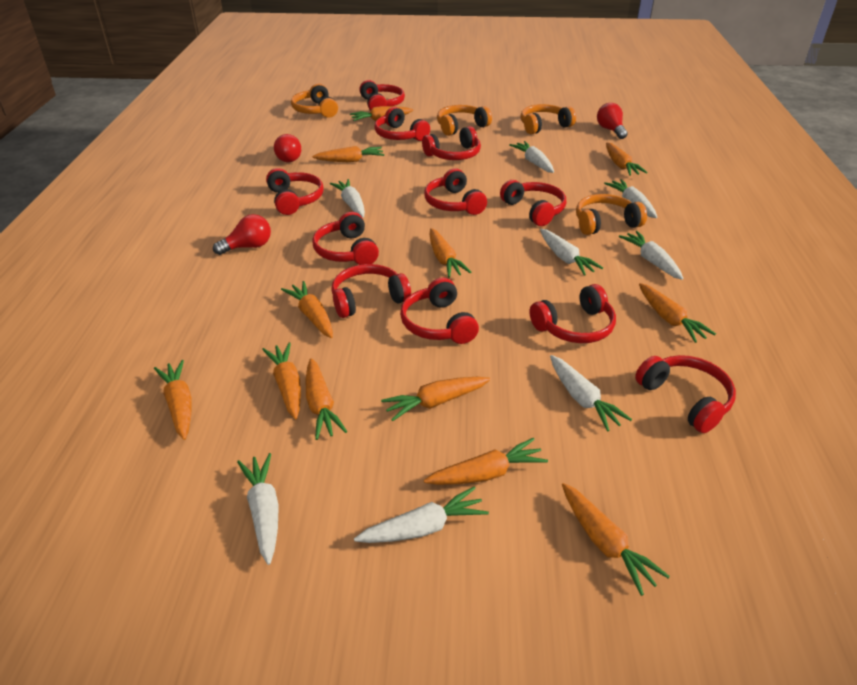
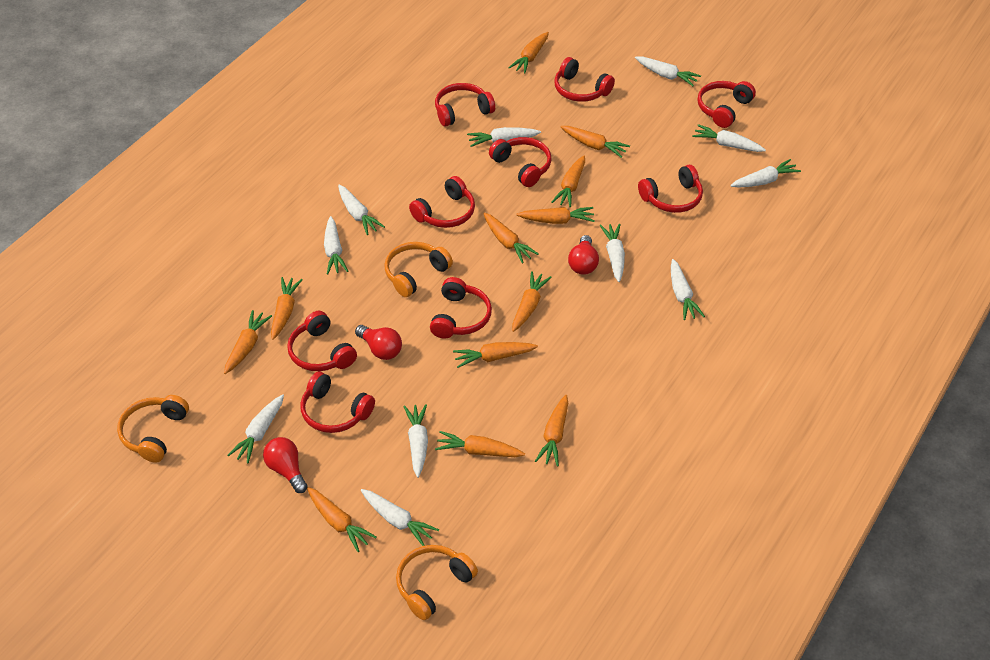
orange headphones: [291,84,338,118] [437,105,492,136] [520,104,576,134] [576,194,647,235] = 4 -> [117,395,189,463] [384,242,453,297] [396,545,478,620] = 3
red headphones: [266,168,324,215] [312,212,379,265] [331,264,411,318] [359,80,405,111] [375,107,430,141] [400,277,479,344] [422,126,481,160] [424,168,487,215] [500,180,566,226] [530,284,616,343] [635,355,736,433] = 11 -> [287,311,357,371] [300,372,375,433] [409,176,475,228] [430,277,492,339] [435,83,495,127] [489,137,552,187] [554,57,615,102] [638,165,703,213] [697,81,756,128] = 9
white carrot: [237,453,279,565] [330,179,365,218] [354,487,489,543] [509,141,554,173] [540,229,603,276] [550,355,632,432] [604,179,657,218] [618,231,683,280] = 8 -> [228,394,284,464] [324,216,348,274] [338,185,385,235] [361,489,439,546] [403,404,428,478] [467,127,541,147] [600,224,625,282] [635,56,701,86] [671,259,705,320] [692,124,766,152] [730,159,801,188] = 11

